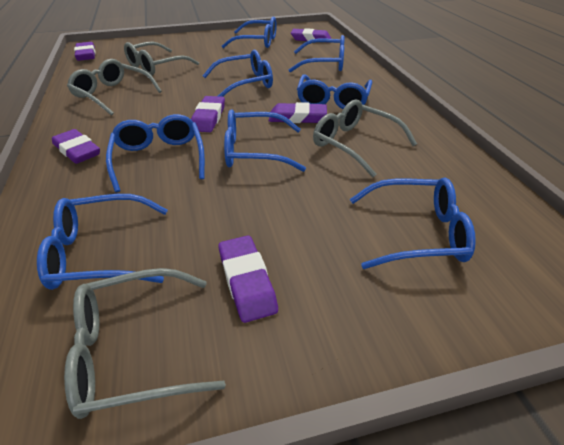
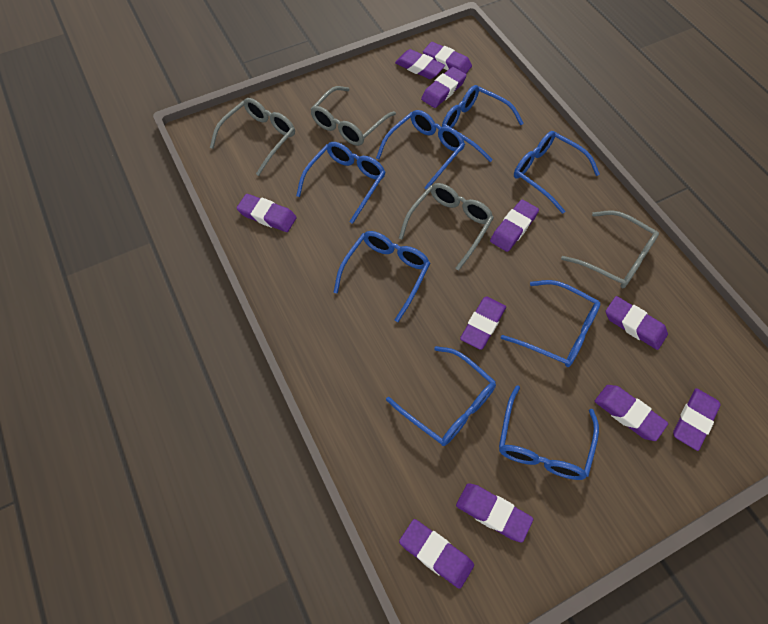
purple eraser: [52,129,100,164] [74,42,95,61] [191,96,225,132] [218,235,278,323] [269,102,327,123] [291,28,331,41] = 6 -> [237,194,297,232] [395,49,445,79] [399,519,474,589] [421,67,466,108] [423,42,472,74] [456,483,533,542] [460,296,506,350] [490,200,539,252] [595,385,668,441] [606,296,668,350] [673,388,721,451] = 11

